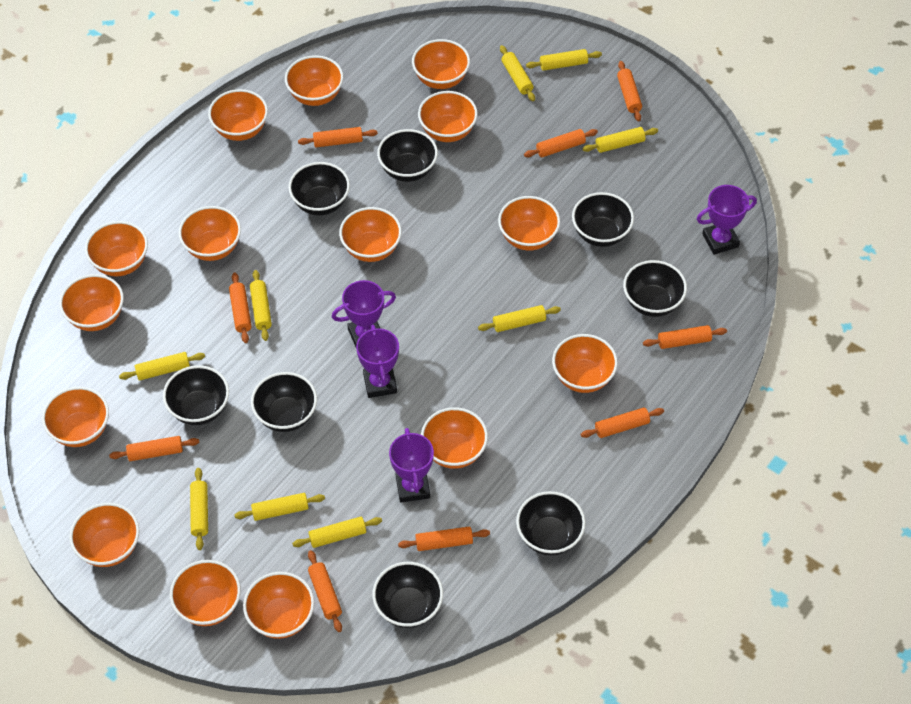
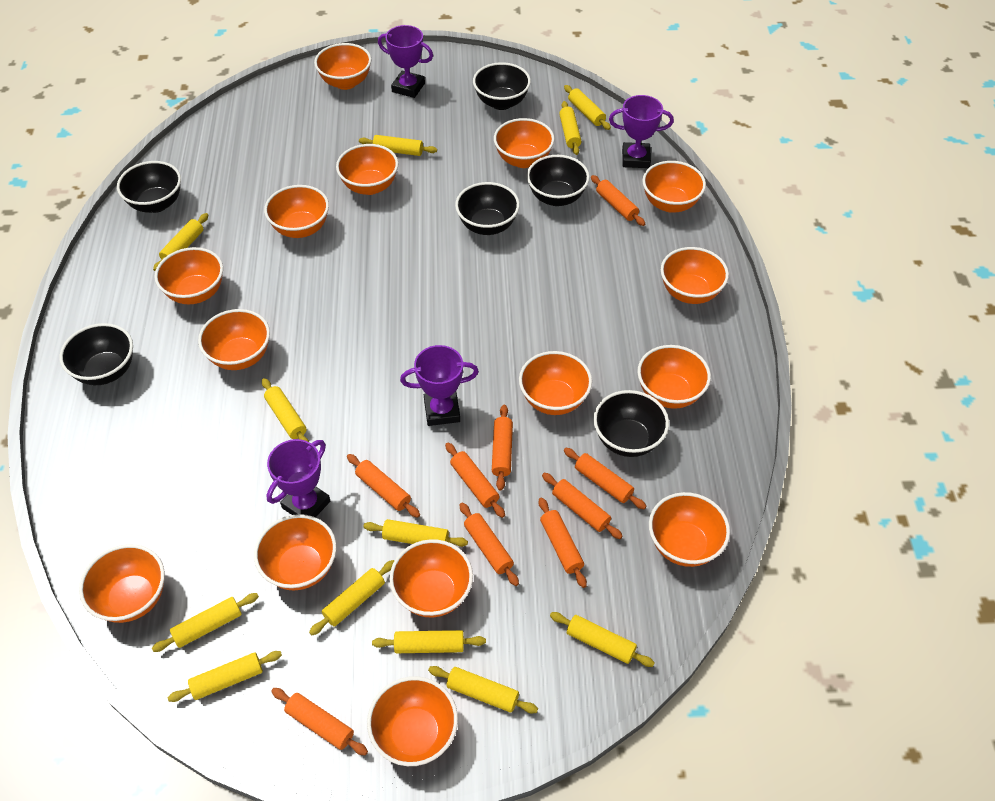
black bowl: [163,365,229,425] [251,372,317,432] [288,162,350,216] [372,562,443,628] [377,129,438,182] [516,491,586,555] [572,192,634,247] [623,260,687,317] = 8 -> [59,323,133,385] [117,161,181,213] [455,182,520,235] [473,62,531,110] [527,155,590,206] [593,390,669,457] = 6
yellow rolling pin: [119,352,205,381] [190,468,208,550] [235,493,325,521] [250,270,272,341] [292,517,382,548] [478,305,561,332] [500,45,535,101] [526,49,602,71] [582,127,658,153] = 9 -> [152,593,259,652] [153,213,209,271] [168,651,282,702] [262,378,309,442] [309,560,395,635] [359,135,437,156] [363,519,468,547] [372,630,486,653] [428,666,538,713] [550,612,655,667] [559,101,581,155] [564,85,611,130] = 12

